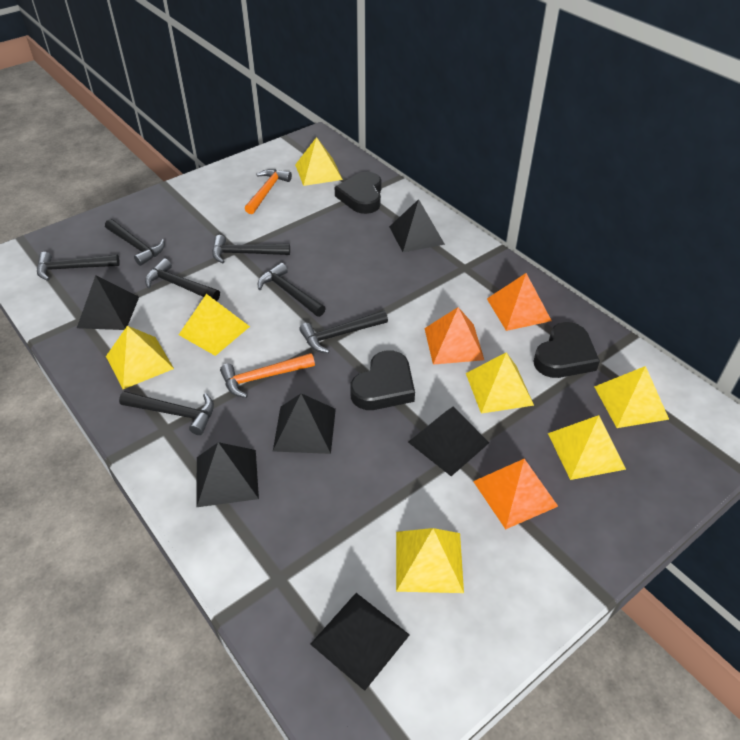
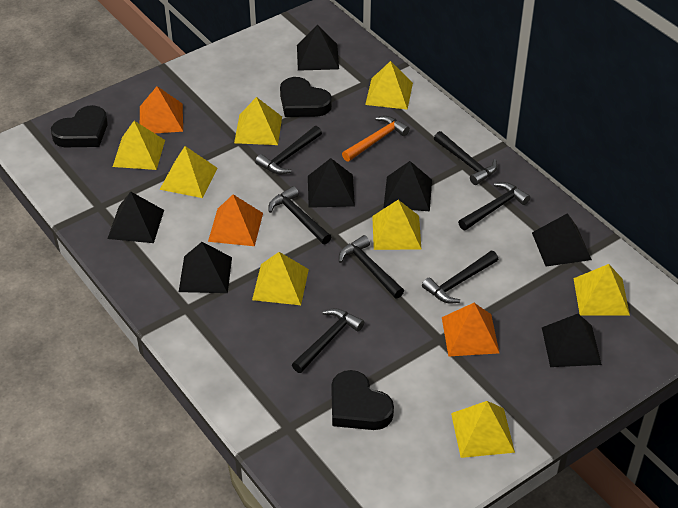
black pyramid: [77,275,139,330] [197,442,259,507] [273,393,336,454] [310,593,410,691] [389,199,445,252] [408,407,489,476] = 6 -> [107,192,164,243] [179,242,232,293] [297,25,339,71] [308,158,355,208] [384,161,432,211] [532,213,592,266] [542,314,602,367] = 7
orange hammer: [220,353,315,398] [245,169,292,214] = 2 -> [342,116,410,162] = 1
yellow pyramid: [106,326,174,389] [179,294,250,356] [295,137,343,186] [396,528,464,593] [466,352,534,414] [548,415,626,480] [594,366,669,428] = 7 -> [113,121,165,170] [159,146,218,198] [234,97,282,145] [252,252,309,305] [365,61,413,110] [372,200,421,250] [451,401,515,458] [574,264,630,316] = 8

